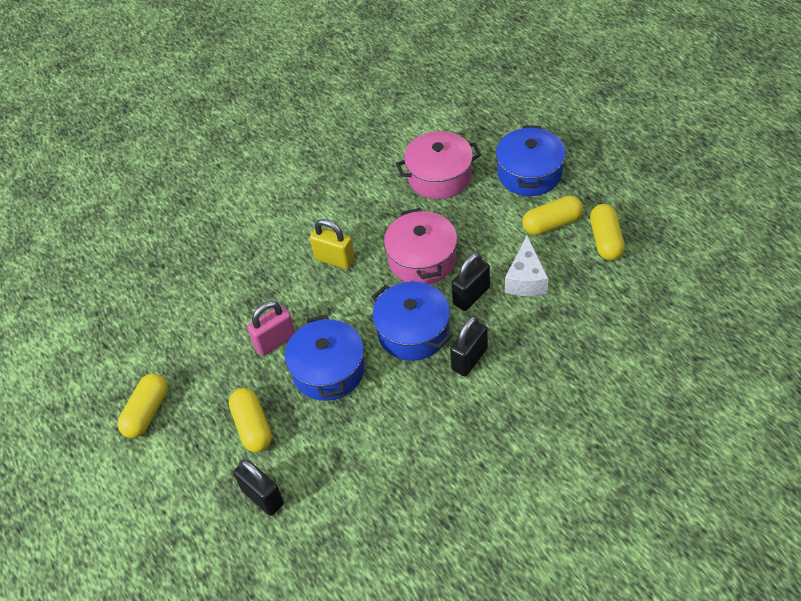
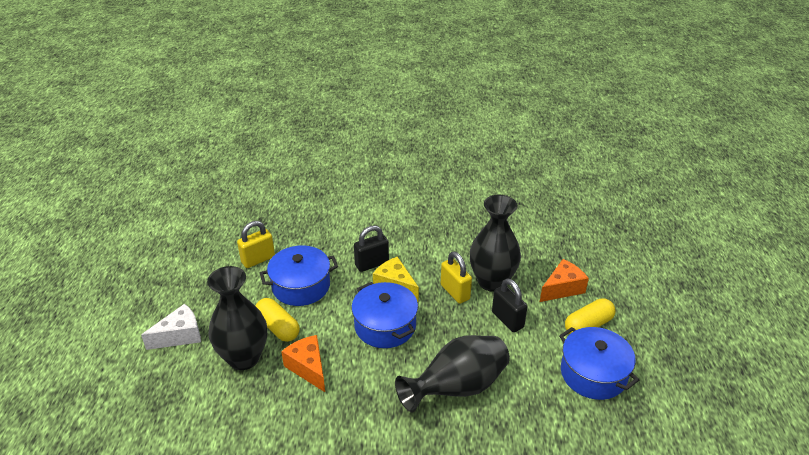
black padlock: [233,459,284,516] [450,316,488,376] [452,253,490,311] = 3 -> [354,225,389,272] [492,279,528,332] = 2
black vase: none = 0 -> [207,266,267,370] [395,335,510,412] [469,195,521,292] = 3
orange cheese: none = 0 -> [281,335,325,392] [540,259,589,302] = 2
pink padlock: [247,301,295,356] = 1 -> none = 0
pink pot: [384,208,457,284] [396,131,481,199] = 2 -> none = 0
yellow capsule: [118,373,168,438] [229,388,272,453] [522,196,583,235] [590,204,625,260] = 4 -> [256,298,300,342] [565,298,615,334] = 2
yellow cheese: none = 0 -> [373,256,419,302] = 1
yellow padlock: [310,219,355,269] = 1 -> [237,221,275,268] [441,252,472,304] = 2

